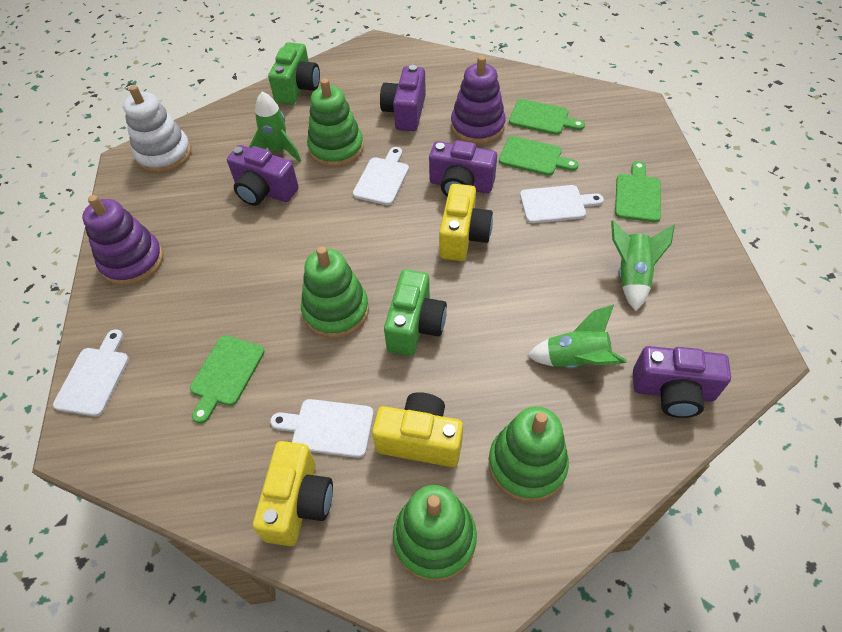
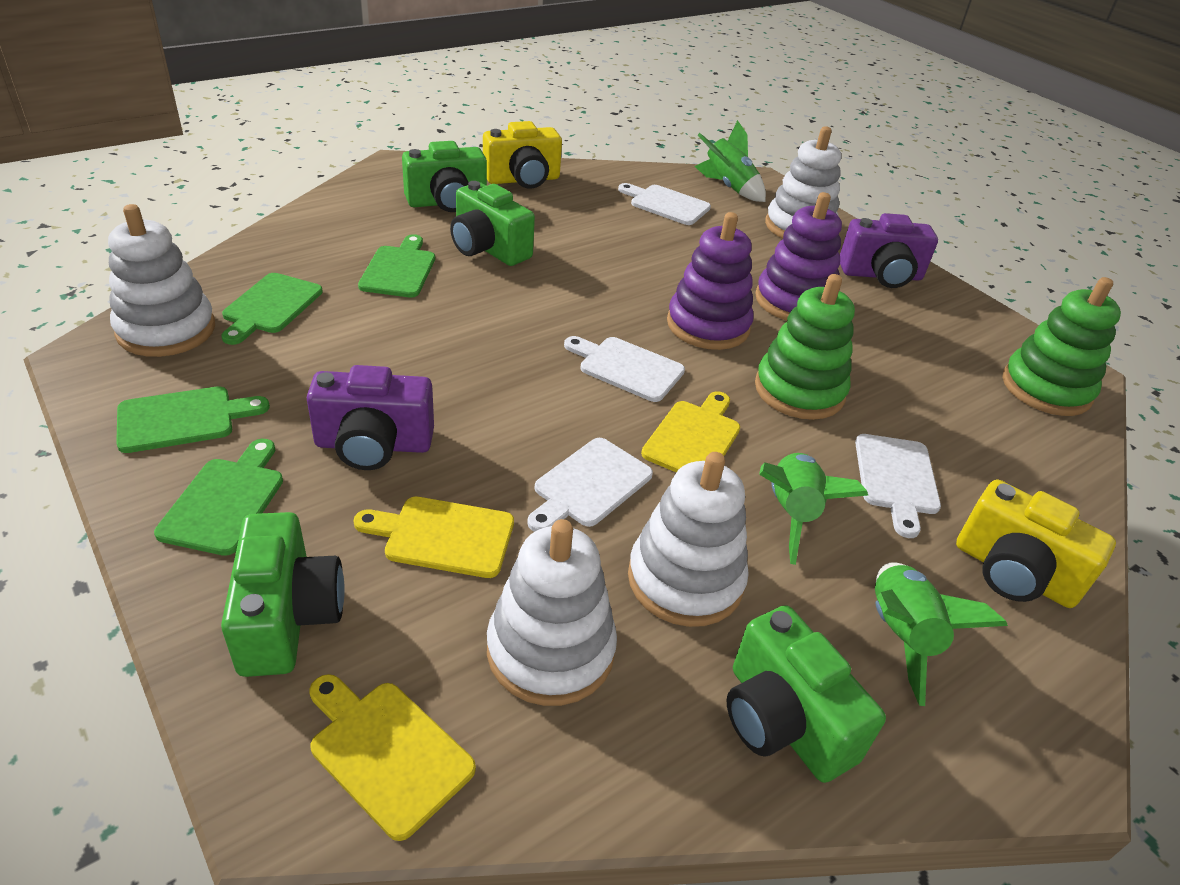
green camera: [268,42,320,105] [384,269,447,356] = 2 -> [221,512,345,677] [402,141,487,212] [450,181,535,266] [726,605,886,783] = 4
green stacking toy: [301,246,369,339] [307,78,364,168] [393,485,477,582] [489,406,569,502] = 4 -> [755,274,855,420] [1003,277,1121,416] = 2
purple camera: [227,145,299,206] [380,65,426,131] [429,140,497,197] [633,346,731,418] = 4 -> [307,365,434,470] [840,213,938,288] = 2
white stacking toy: [123,85,191,173] = 1 -> [108,204,215,357] [487,519,617,706] [628,452,749,627] [765,126,841,238] = 4
yellow camera: [253,441,333,546] [372,392,463,467] [439,184,493,261] = 3 -> [483,121,562,189] [956,479,1116,608] = 2
yellow cutting board: none = 0 -> [309,674,476,841] [353,497,514,578] [641,391,740,472] = 3

